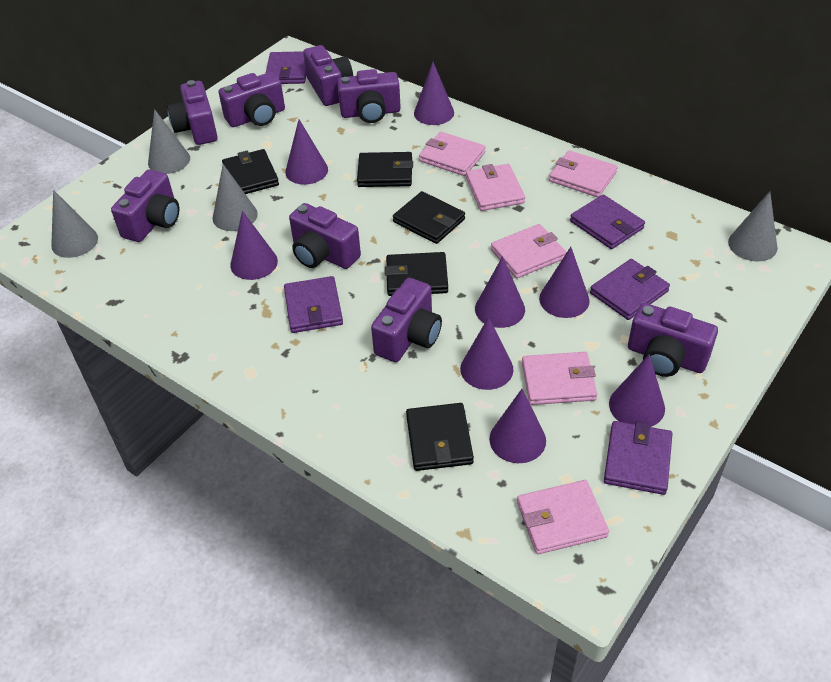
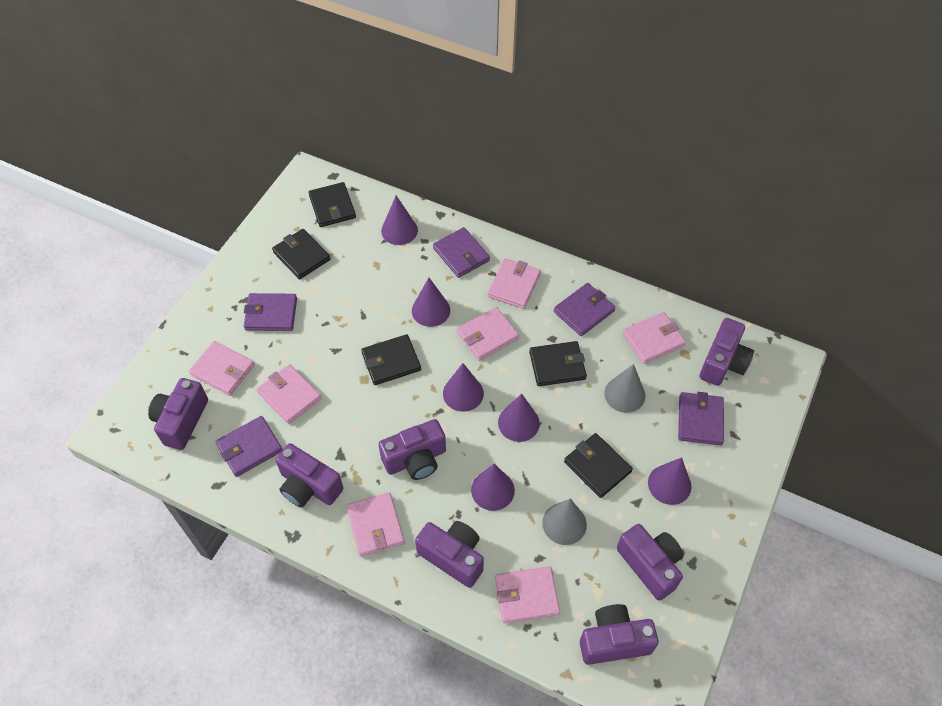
grey cone: [51,190,98,258] [148,109,190,174] [213,164,258,231] [728,191,778,261] = 4 -> [542,498,587,545] [604,364,645,413] = 2
pink wallet: [419,132,486,176] [466,164,525,211] [491,224,566,278] [517,480,609,554] [522,352,597,405] [549,151,618,197] = 6 -> [189,341,255,396] [257,364,321,424] [346,492,405,557] [457,307,519,361] [488,258,541,309] [495,566,560,623] [623,312,686,364] = 7
purple camera: [111,169,179,242] [167,80,218,145] [218,72,285,127] [289,203,361,269] [303,45,353,106] [337,69,401,123] [371,278,442,362] [628,303,718,377] = 8 -> [148,378,208,450] [276,443,343,507] [378,419,446,480] [415,521,484,588] [580,604,659,665] [617,524,683,601] [699,318,754,386] = 7
purple cone: [230,211,278,280] [285,119,328,185] [414,62,454,125] [460,317,513,390] [475,256,525,328] [489,389,546,463] [539,247,590,318] [609,354,665,427] = 8 -> [381,196,418,245] [412,278,450,327] [443,363,484,412] [471,464,515,511] [498,393,540,442] [648,457,691,505] = 6

